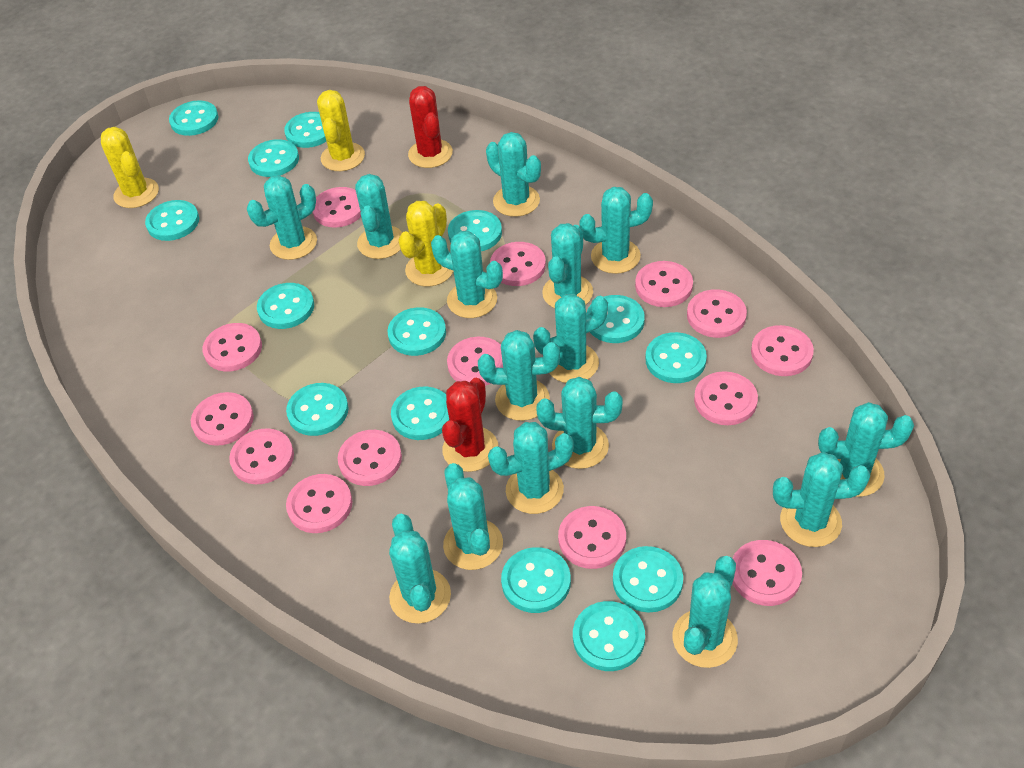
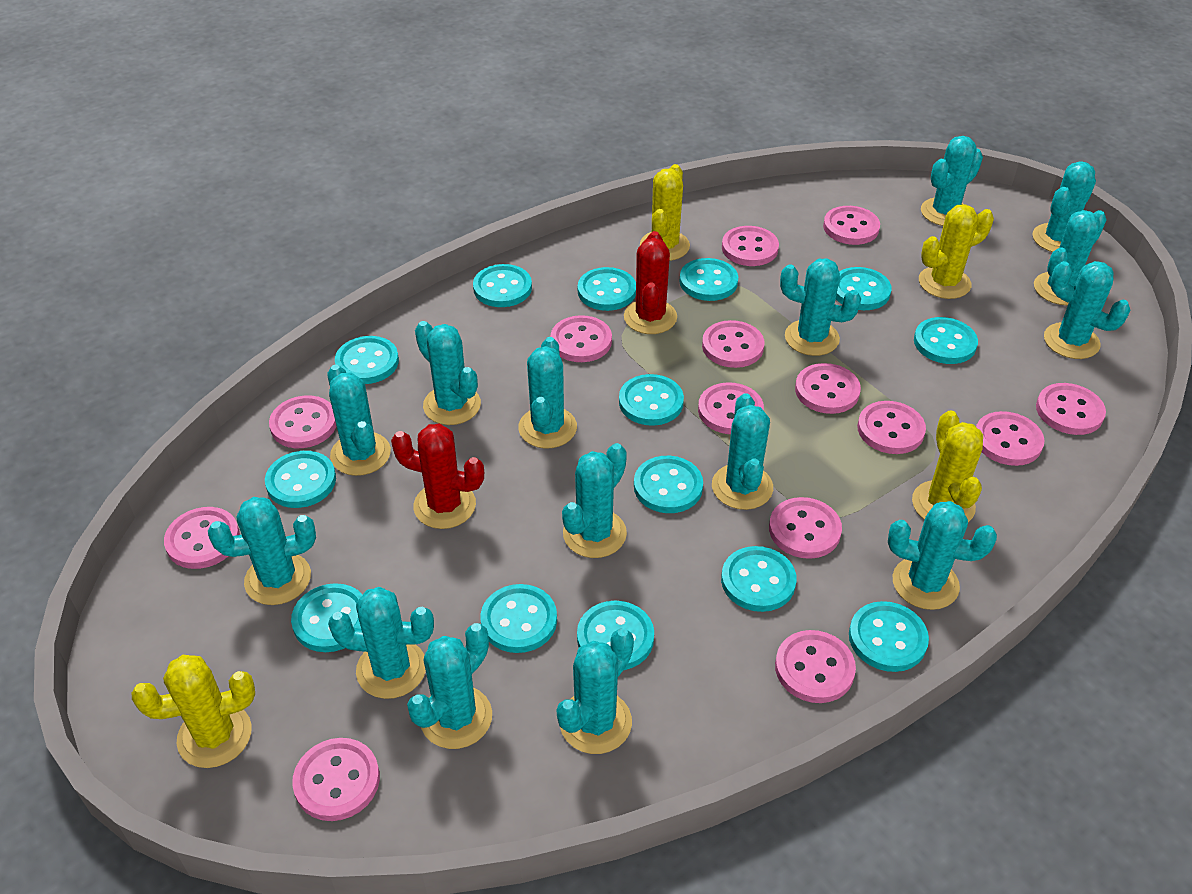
yellow cactus: [101,127,159,208] [317,90,365,171] [398,201,453,287] = 3 -> [132,655,255,768] [640,164,690,261] [912,411,983,522] [919,204,994,299] = 4

